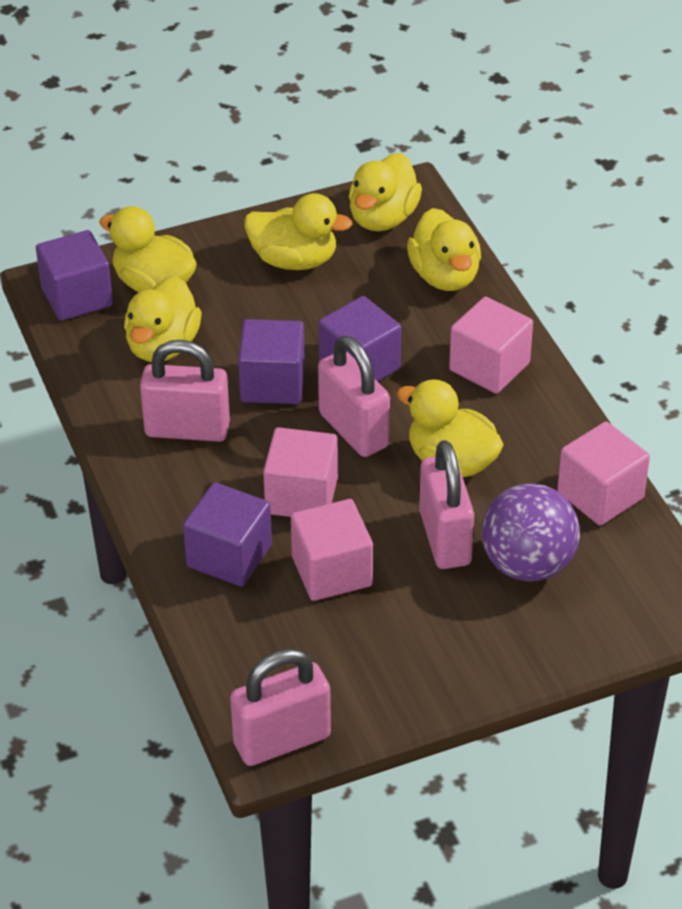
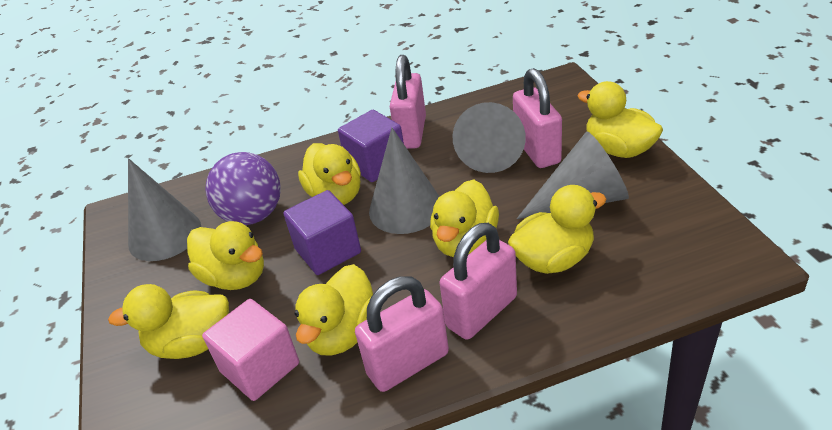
grey cone: none = 0 -> [128,158,201,261] [369,128,440,234] [452,102,526,173] [516,132,629,219] = 4
pink cube: [263,427,338,517] [291,499,373,601] [449,297,533,394] [557,421,650,526] = 4 -> [202,299,299,401] = 1
purple cube: [36,230,113,321] [183,482,272,587] [238,319,305,404] [318,296,401,382] = 4 -> [283,190,361,275] [338,110,404,182] = 2
yellow duck: [99,206,197,292] [124,276,202,362] [245,193,353,270] [349,153,422,231] [397,379,504,477] [407,208,481,291] = 6 -> [108,284,229,359] [187,221,264,290] [294,264,373,356] [298,143,361,205] [430,180,499,257] [508,185,607,274] [578,81,663,158] = 7

